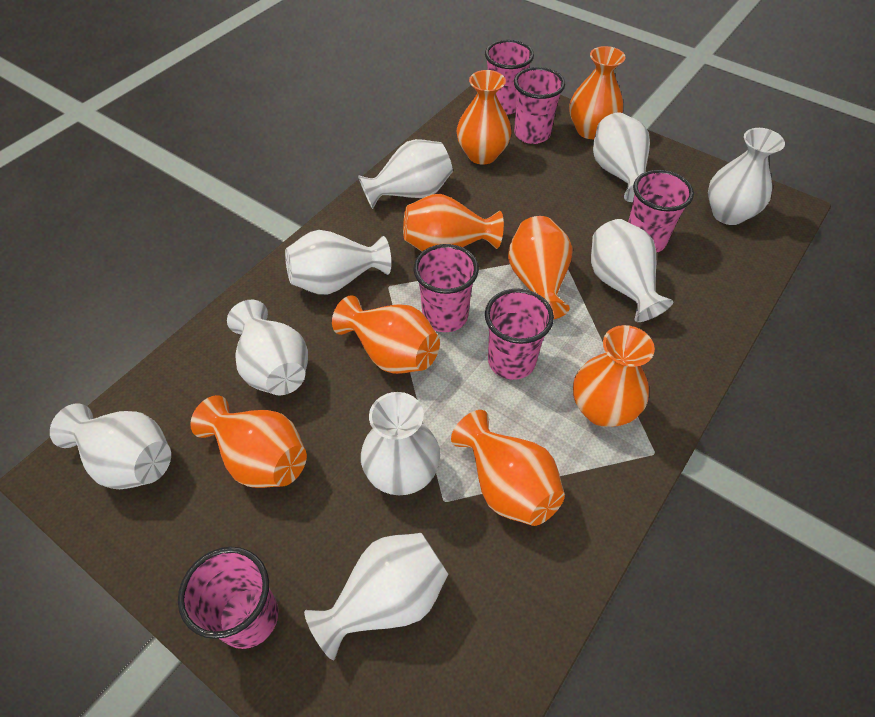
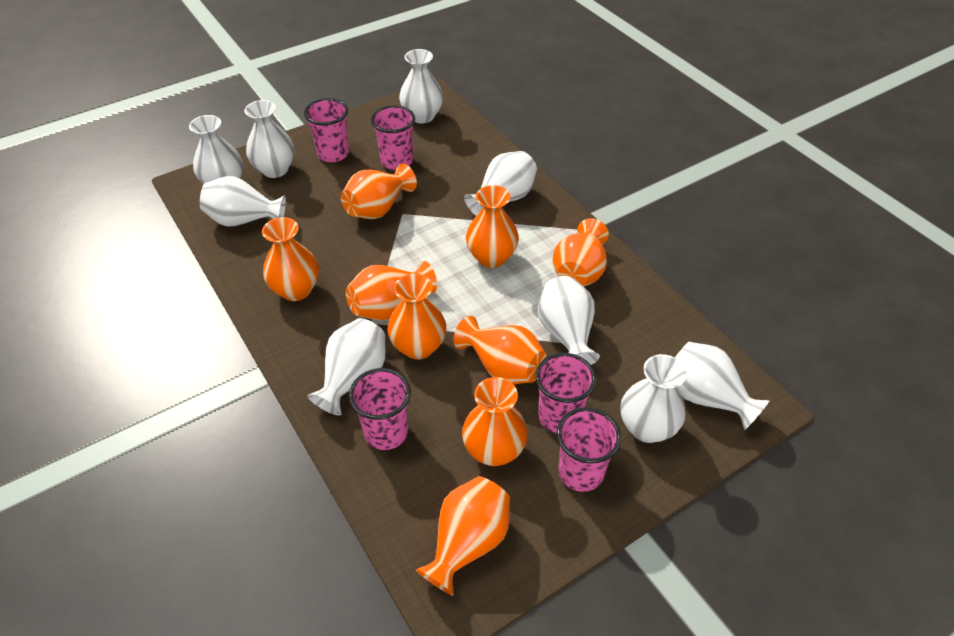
orange vase: [190,395,307,488] [332,295,440,374] [403,194,504,252] [451,410,565,526] [457,70,512,165] [508,216,573,319] [569,46,626,139] [573,325,655,427] = 8 -> [262,217,319,301] [341,163,417,219] [346,261,437,321] [387,273,446,360] [415,476,510,596] [453,316,547,384] [462,377,528,466] [466,185,519,268] [552,218,609,286] = 9
pink cup: [178,547,279,649] [413,244,479,332] [485,40,534,115] [485,289,554,380] [514,67,565,144] [628,170,694,253] = 6 -> [304,98,349,162] [349,368,411,450] [371,105,415,170] [535,353,596,433] [557,407,621,492] = 5

